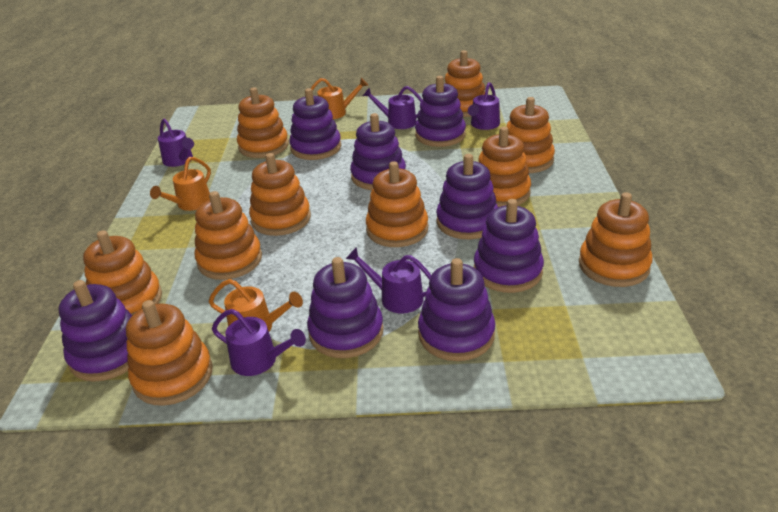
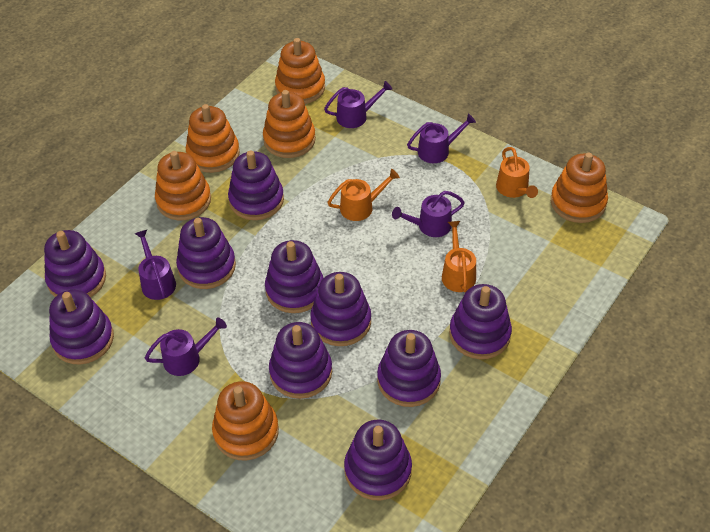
orange stacking toy: [83,230,162,316] [126,300,213,406] [194,191,262,280] [237,87,289,158] [249,153,311,236] [366,161,428,247] [445,50,485,117] [478,127,531,207] [506,97,555,173] [579,192,653,287] = 10 -> [155,151,211,220] [186,104,240,173] [212,381,279,460] [263,90,316,158] [275,38,325,104] [551,153,608,223] = 6
purple stacking toy: [58,280,132,382] [289,88,341,160] [307,257,384,358] [350,113,406,190] [415,76,466,147] [418,258,495,361] [436,154,498,239] [474,199,544,293] = 8 -> [44,230,106,297] [49,290,114,364] [176,217,236,289] [228,150,284,220] [265,240,324,313] [269,322,332,399] [310,272,371,346] [344,420,412,501] [377,330,441,407] [449,284,512,359] = 10

